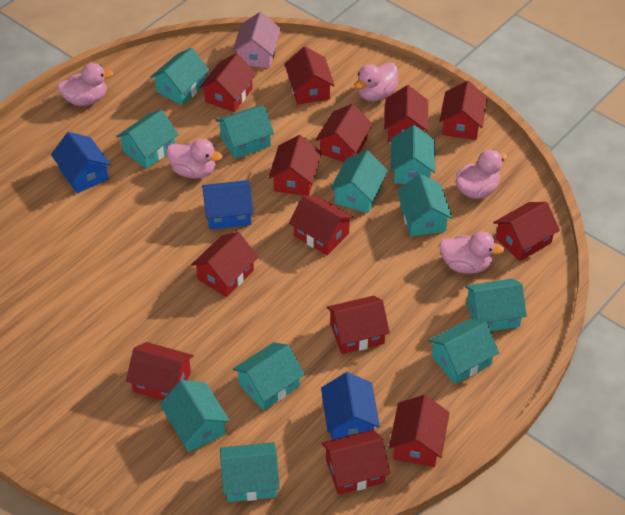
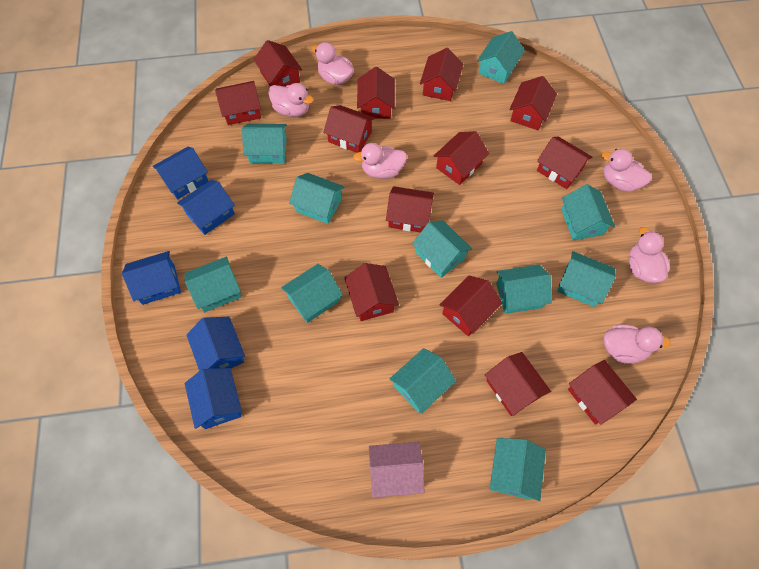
blue house: [51,132,111,193] [202,180,254,229] [321,372,380,440] = 3 -> [122,251,181,305] [153,147,208,200] [177,180,235,235] [185,368,242,429] [186,317,245,371] = 5
pink duck: [57,63,114,106] [166,139,222,178] [355,62,398,101] [439,232,504,274] [455,149,508,199] = 5 -> [268,83,314,117] [312,42,354,85] [353,143,407,179] [602,149,652,192] [603,324,671,364] [629,227,670,283] = 6

